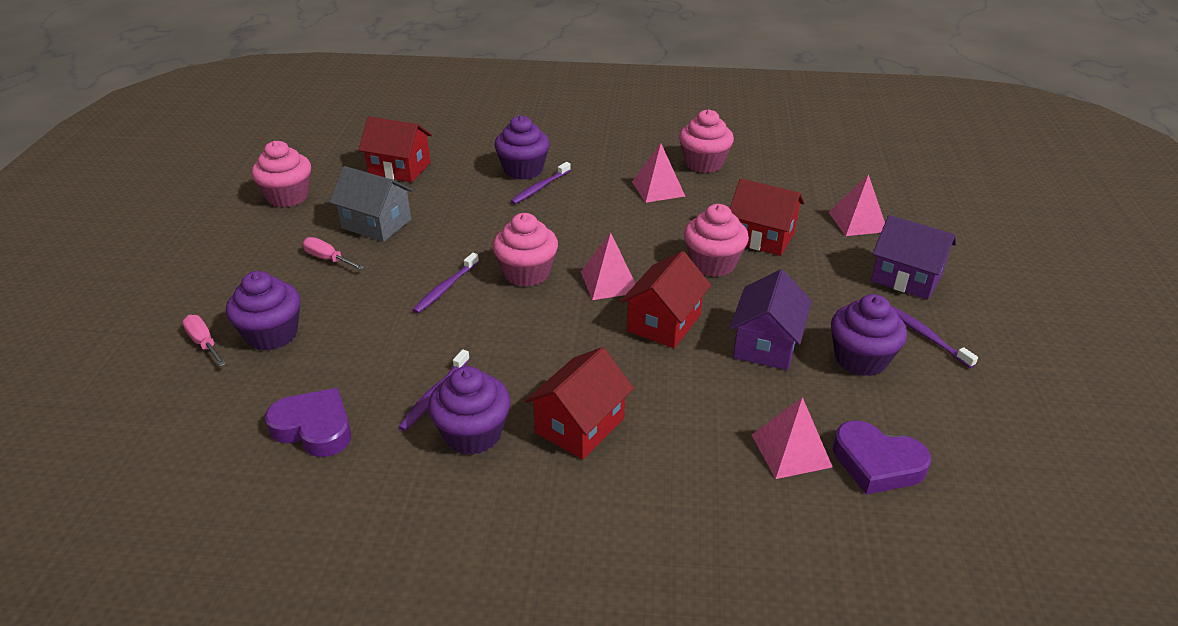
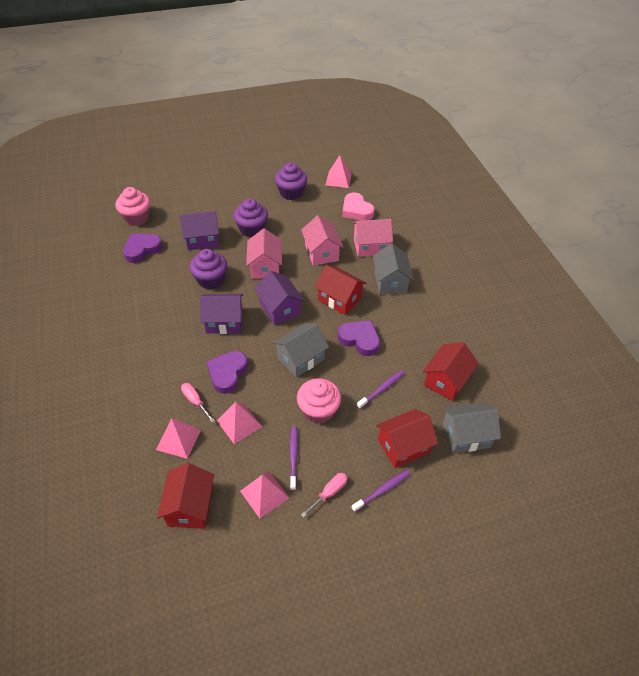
grey house: [329,166,413,242] = 1 -> [273,323,329,377] [373,243,414,294] [443,402,501,454] = 3
pink cupcake: [251,141,311,207] [493,213,558,287] [679,109,734,173] [684,204,749,277] = 4 -> [115,187,150,226] [297,378,341,424] = 2
pink heart: none = 0 -> [342,193,374,221] = 1
pink house: none = 0 -> [246,229,282,279] [301,215,343,266] [353,219,393,257] = 3
purple cupcake: [226,271,301,350] [428,366,510,455] [494,116,550,180] [831,294,907,376] = 4 -> [190,249,227,289] [233,198,268,237] [275,163,307,200] = 3
purple heart: [265,388,351,457] [833,420,931,494] = 2 -> [123,234,163,263] [207,351,248,394] [338,320,380,356] = 3
purple house: [729,269,812,370] [871,215,956,300] = 2 -> [180,211,219,250] [200,294,243,334] [254,271,305,325] = 3
purple toothbrush: [398,349,470,431] [413,253,479,314] [510,162,571,204] [891,306,978,368] = 4 -> [290,426,298,490] [351,469,411,512] [357,370,404,409] = 3

